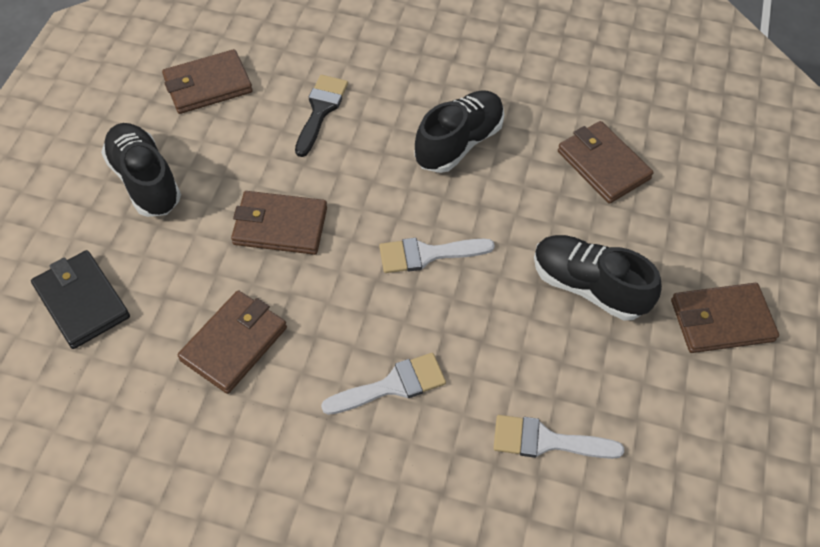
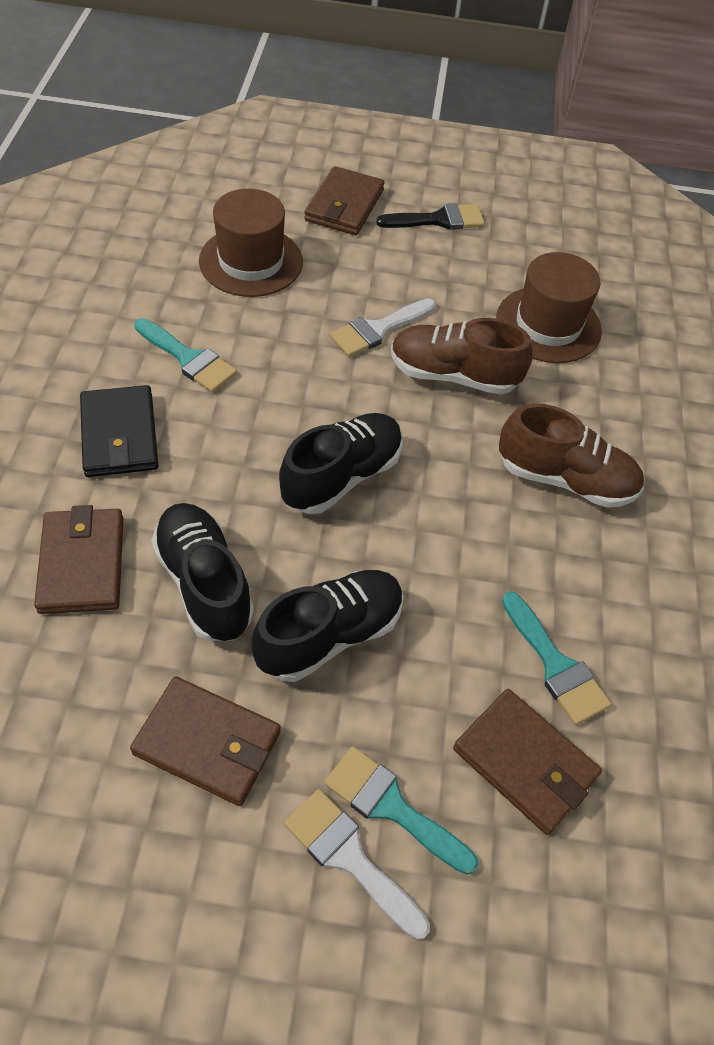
brown hat: none = 0 -> [199,189,303,297] [496,252,602,363] = 2
brown shoe: none = 0 -> [391,318,533,395] [499,403,644,508] = 2
brown wallet: [162,49,253,114] [178,290,287,394] [231,191,327,255] [558,121,654,204] [671,283,779,353] = 5 -> [34,505,123,614] [130,676,281,806] [304,166,384,235] [453,689,602,835] = 4
turquoise brush: none = 0 -> [134,318,237,393] [324,746,478,875] [502,591,611,725] = 3
white brush: [321,353,446,415] [379,238,495,273] [494,415,624,459] = 3 -> [284,789,430,940] [330,298,436,357] = 2

